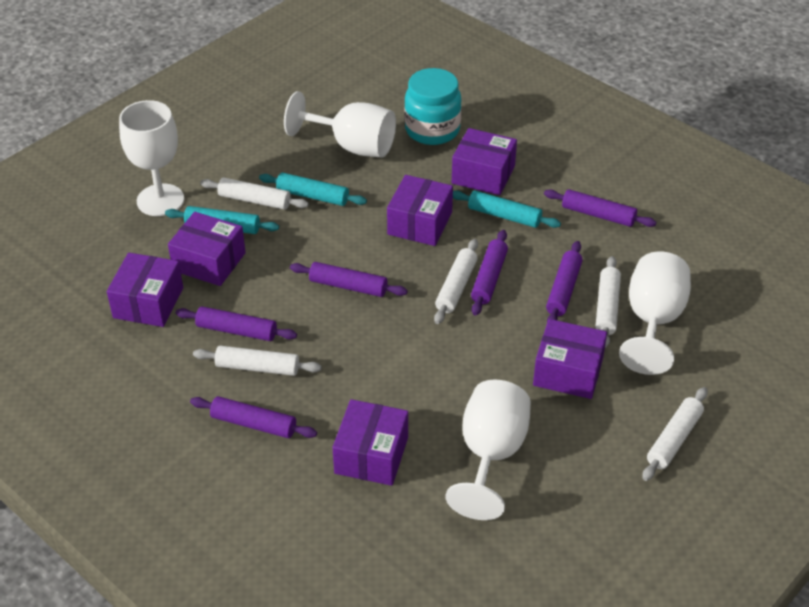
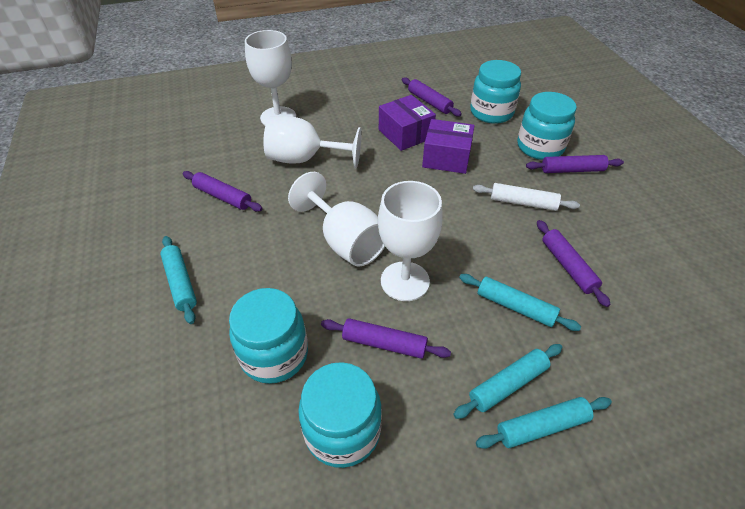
purple box: [107,253,183,327] [168,212,246,286] [332,399,408,486] [387,175,453,246] [452,128,517,195] [533,319,607,399] = 6 -> [379,95,436,151] [422,119,475,174] = 2
purple rolling pin: [176,306,297,341] [190,396,317,438] [290,262,408,297] [471,230,508,316] [544,189,656,227] [546,241,583,322] = 6 -> [183,171,263,212] [321,318,451,359] [402,77,462,116] [526,155,624,173] [537,220,611,307] = 5
turquoise jar: [404,68,462,145] = 1 -> [229,288,308,384] [298,362,382,468] [470,60,521,124] [517,92,577,160] = 4
turquoise rolling pin: [165,206,279,234] [259,173,367,206] [453,190,561,228] = 3 -> [160,236,197,324] [453,344,562,419] [459,274,581,331] [476,397,612,449] = 4
white rolling pin: [193,346,322,376] [200,178,309,210] [434,239,478,324] [595,256,621,348] [642,387,708,481] = 5 -> [473,183,580,211] = 1

